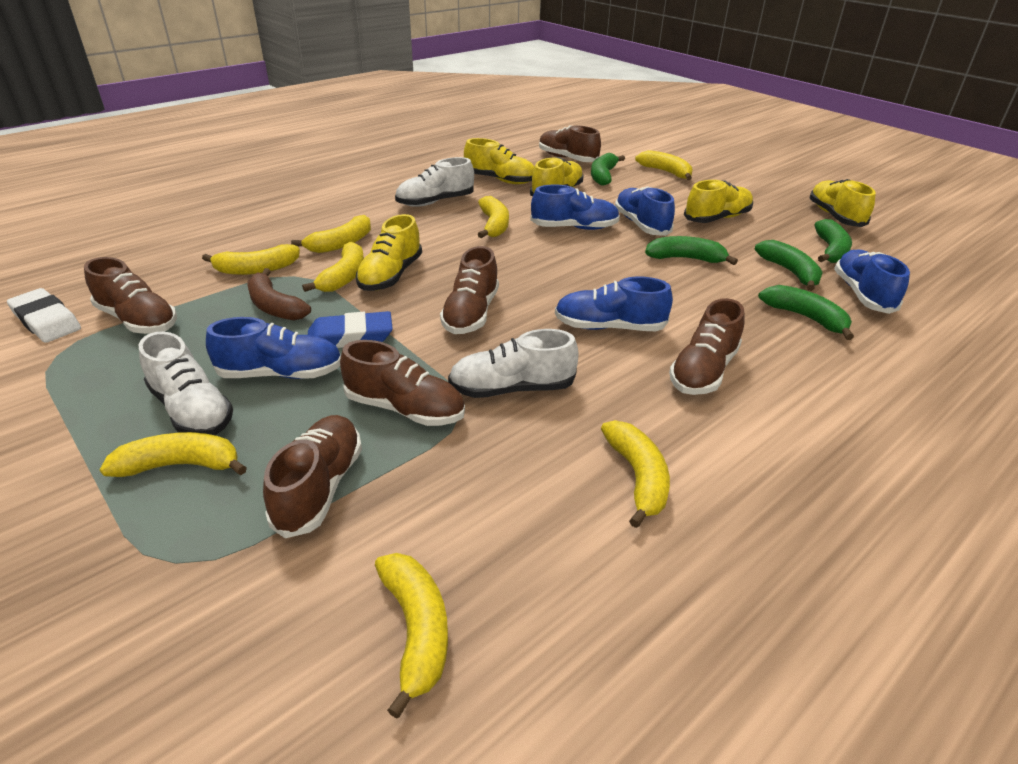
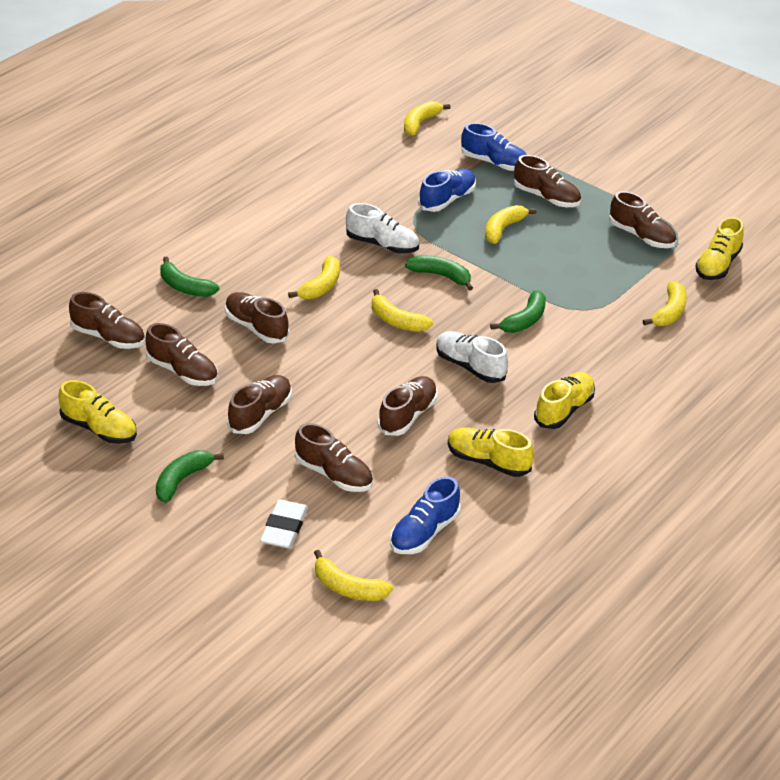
blue eraser: [308,311,393,348] = 1 -> none = 0
blue shoe: [206,317,341,379] [530,184,620,230] [555,277,673,331] [615,186,675,236] [834,250,910,314] = 5 -> [390,477,460,554] [418,169,476,212] [461,123,527,171] = 3
brown banana: [247,268,311,320] = 1 -> none = 0
brown shoe: [84,257,177,334] [263,415,362,538] [340,340,465,426] [440,246,499,334] [539,125,601,162] [669,298,744,395] = 6 -> [69,292,145,349] [145,323,218,386] [225,292,289,344] [227,375,292,434] [295,423,373,492] [377,376,438,436] [514,155,581,207] [609,191,676,248] = 8
green banana: [591,153,625,186] [645,236,738,265] [754,240,823,291] [758,285,854,340] [814,219,852,263] = 5 -> [156,450,224,503] [160,257,220,297] [405,255,473,291] [490,290,546,333] = 4
white shoe: [139,331,233,435] [395,157,474,207] [448,329,578,398] = 3 -> [346,203,419,253] [436,331,508,383] = 2
yellow banana: [100,432,247,477] [202,244,300,275] [291,215,371,253] [302,242,364,292] [375,553,448,719] [478,196,509,238] [601,420,670,528] [635,150,693,180] = 8 -> [288,256,340,299] [314,550,393,601] [372,289,433,332] [404,101,450,136] [485,205,536,244] [643,281,687,326] = 6
yellow shoe: [356,214,422,291] [464,138,535,184] [530,157,584,197] [684,180,753,223] [809,179,876,227] = 5 -> [59,380,137,444] [448,427,534,477] [534,372,595,429] [696,217,744,280] = 4

